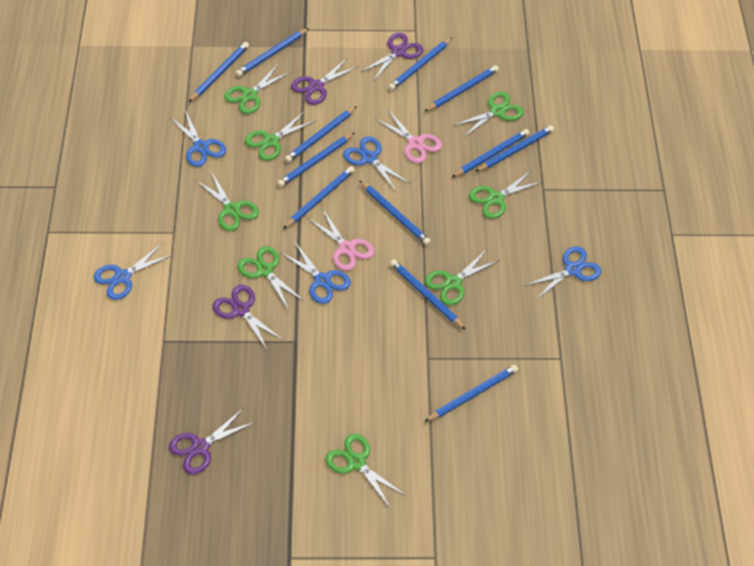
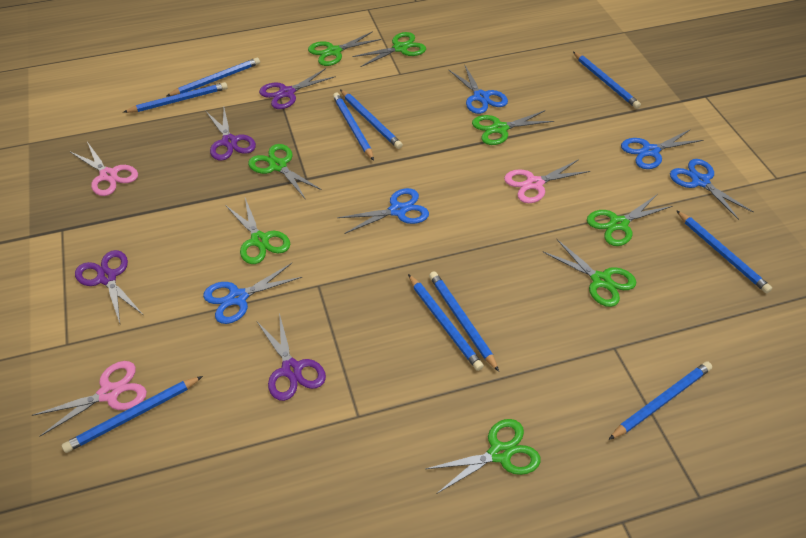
blue pencil: [189,42,249,102] [236,28,309,77] [277,132,355,187] [283,166,355,229] [285,106,357,162] [359,180,431,245] [388,37,453,91] [390,259,466,330] [424,65,499,112] [424,365,518,422] [451,129,530,178] [475,125,554,172] = 12 -> [62,376,203,453] [124,82,228,113] [167,58,260,96] [333,93,374,161] [340,89,403,149] [408,274,484,371] [429,271,499,372] [573,52,641,109] [608,361,712,440] [676,210,772,293] = 10
pink scissors: [308,210,374,271] [375,110,442,163] = 2 -> [32,361,147,437] [69,142,138,196] [504,159,590,203] = 3

